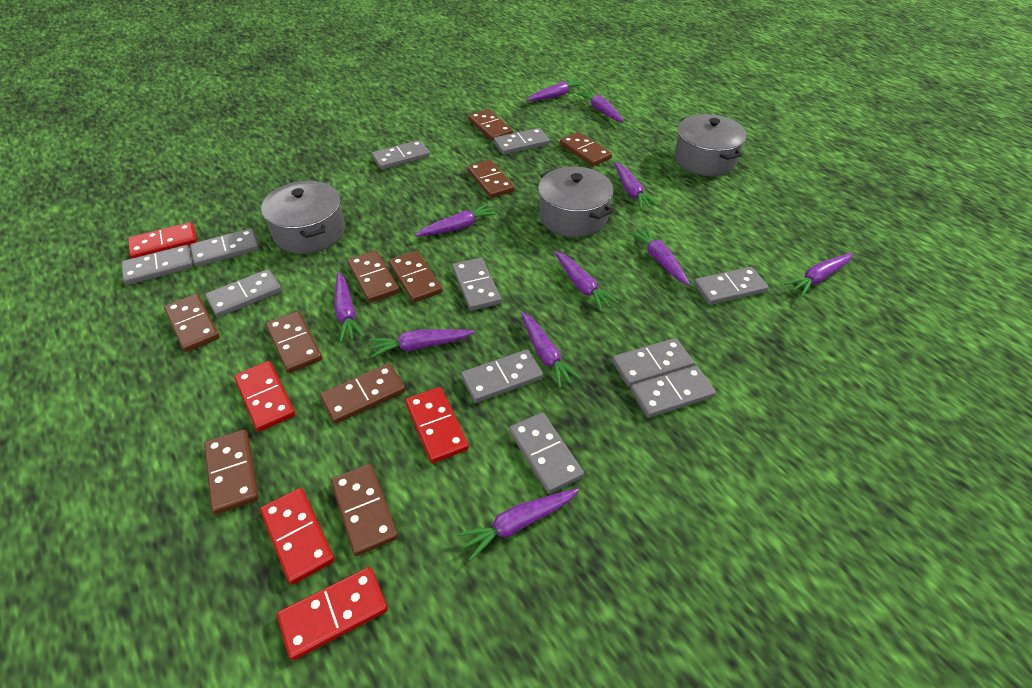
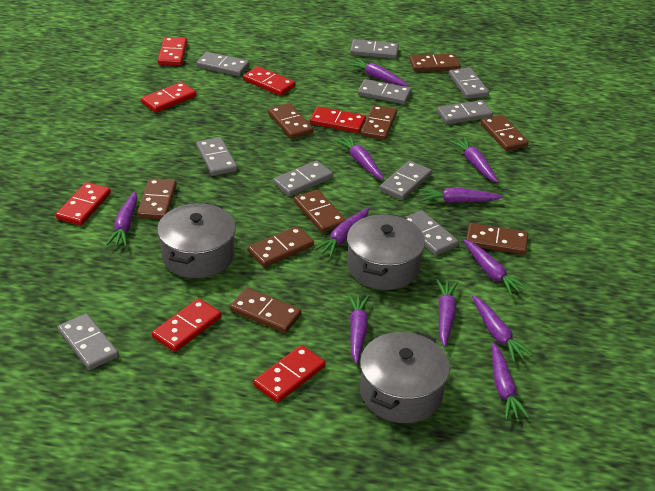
brown domino: [164,294,220,352] [204,430,259,514] [266,311,322,373] [320,363,405,424] [331,464,398,556] [348,251,399,303] [389,251,443,303] [467,159,515,198] [468,109,513,141] [560,132,612,166] = 10 -> [137,178,177,219] [230,288,302,333] [248,226,314,267] [268,103,313,139] [294,189,346,233] [361,105,397,140] [409,54,460,72] [466,223,528,255] [481,115,529,151] = 9
grey domino: [122,245,194,285] [190,228,260,267] [205,269,282,317] [372,140,430,170] [452,258,501,311] [461,349,543,403] [494,128,550,155] [509,412,584,494] [612,338,694,387] [630,366,716,418] [694,267,768,305] = 11 -> [58,313,119,370] [196,52,249,76] [196,137,238,176] [273,160,333,196] [350,39,399,59] [358,79,411,104] [380,161,432,200] [406,210,459,255] [437,100,493,124] [449,67,489,99] = 10
red domino: [128,222,197,258] [234,361,295,432] [260,488,335,585] [277,567,388,660] [405,387,469,463] = 5 -> [56,182,111,226] [141,82,196,113] [152,298,221,352] [158,37,187,66] [243,66,295,96] [253,345,325,403] [310,107,366,133] = 7

